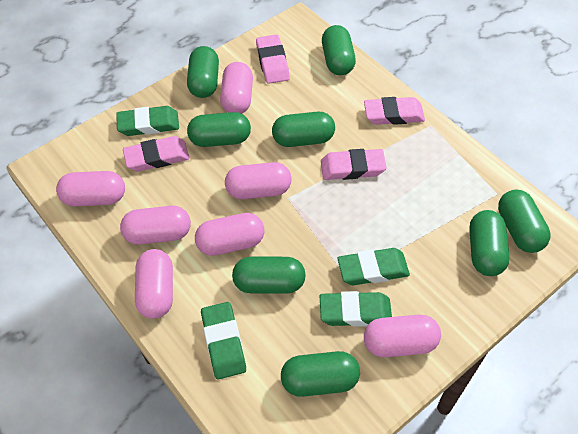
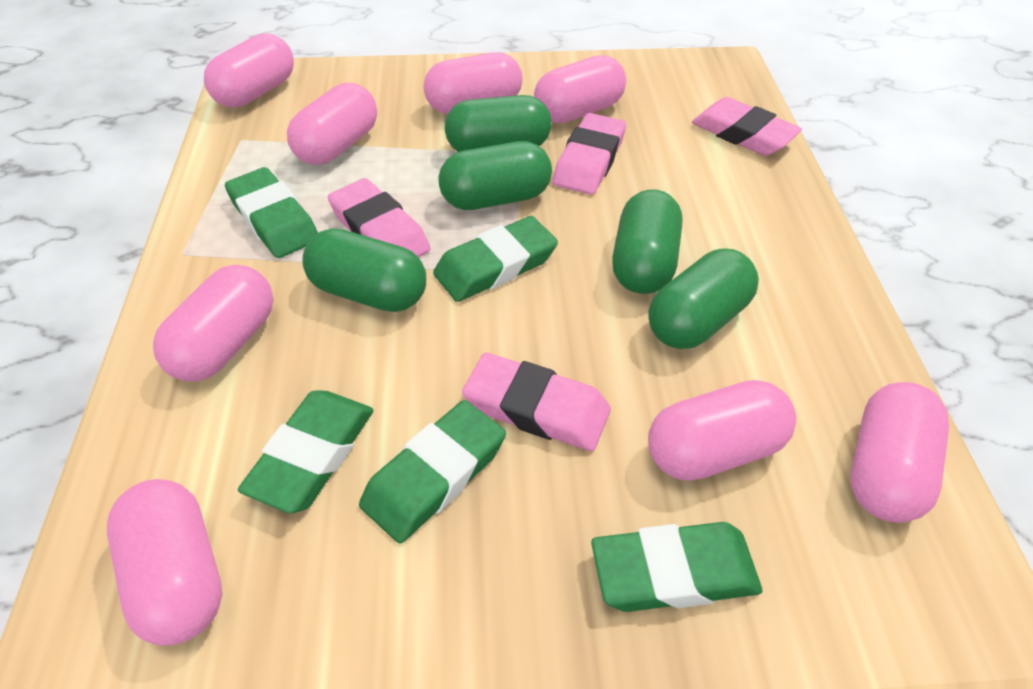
green capsule: [187,46,219,98] [187,112,251,147] [232,257,306,294] [272,112,335,147] [281,351,360,397] [322,25,356,75] [469,210,510,276] [498,189,551,253] = 8 -> [302,228,426,312] [438,141,552,210] [445,95,552,152] [612,189,682,294] [648,249,759,349] = 5
green eraser: [116,106,179,136] [201,302,246,379] [320,291,392,327] [338,248,410,285] = 4 -> [225,167,318,258] [238,390,374,513] [359,400,506,543] [433,216,558,302] [591,522,762,612] = 5
pink capsule: [56,171,125,206] [120,206,191,245] [135,249,173,318] [195,213,265,256] [220,62,253,114] [225,162,292,199] [364,315,441,357] = 7 -> [107,479,222,646] [153,265,273,381] [204,33,294,108] [287,83,377,165] [423,53,523,114] [534,55,626,123] [648,380,796,481] [851,382,949,523] = 8

